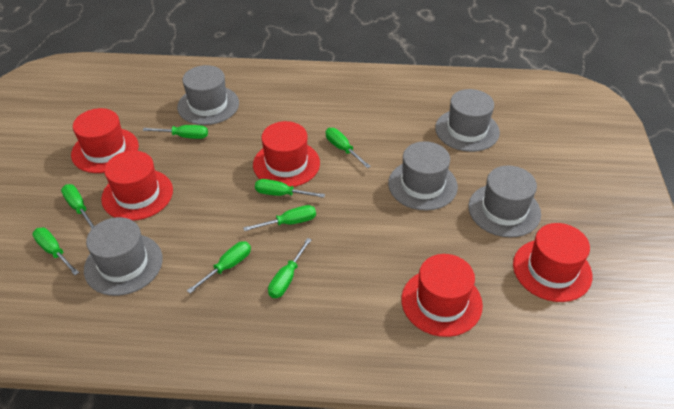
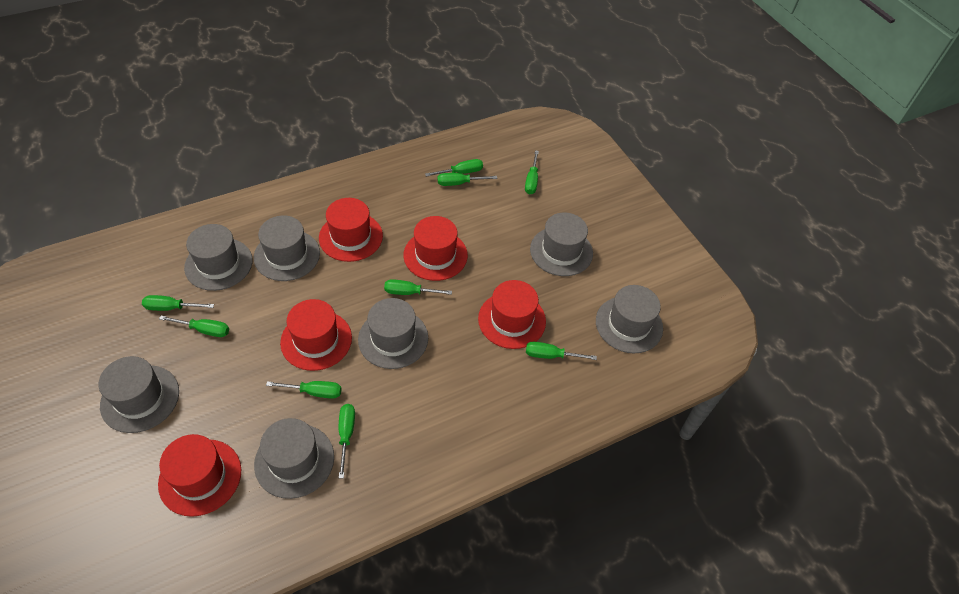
green screwdriver: [33,228,79,275] [61,184,94,229] [143,125,208,139] [187,242,251,293] [243,205,316,231] [255,179,325,198] [268,238,312,298] [326,128,371,168] = 8 -> [142,295,214,311] [159,316,229,337] [266,381,342,399] [339,404,355,479] [384,279,452,295] [425,159,483,177] [438,173,497,186] [525,150,539,194] [526,342,597,360] = 9
grey hat: [84,217,163,296] [177,65,239,125] [388,141,458,210] [435,89,500,152] [468,165,541,238] = 5 -> [99,356,179,433] [184,224,253,291] [254,216,320,281] [254,418,334,499] [358,298,428,369] [530,212,593,276] [596,285,663,353] = 7

